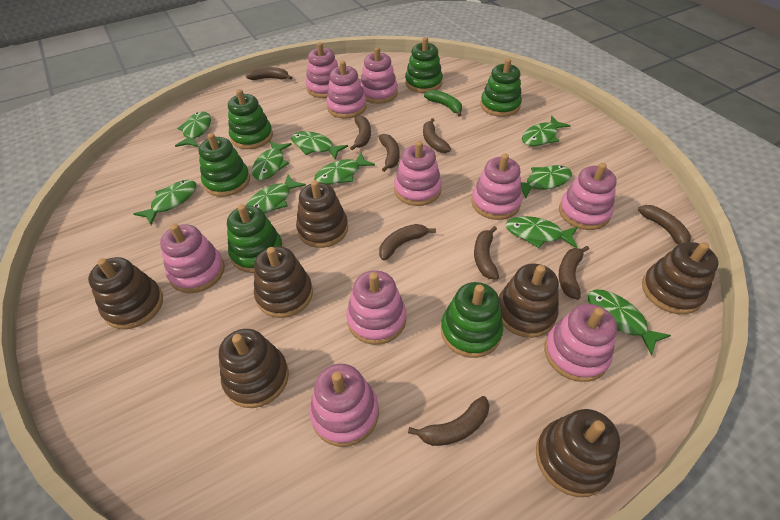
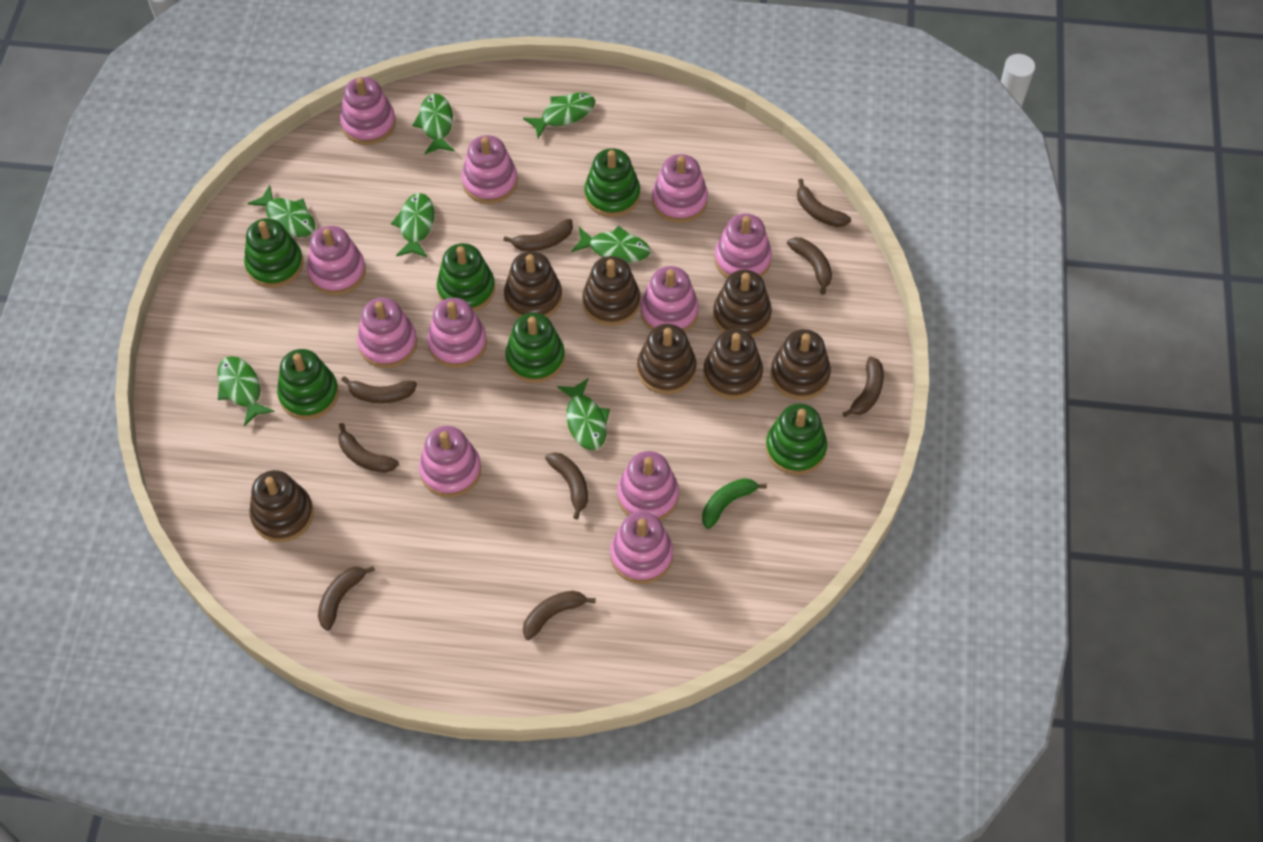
green fish: [133,180,196,225] [175,111,211,147] [246,175,306,213] [252,141,292,180] [291,131,348,160] [314,152,375,185] [506,216,578,248] [521,165,572,199] [522,116,571,146] [588,290,671,356] = 10 -> [217,356,275,426] [247,185,315,237] [391,193,434,258] [412,94,455,154] [523,93,595,138] [557,378,610,450] [571,226,650,263] = 7
pink stacking toy: [160,224,225,293] [306,42,338,98] [309,364,379,447] [326,61,366,119] [346,270,406,345] [361,47,398,104] [394,141,442,206] [471,154,522,220] [544,304,617,382] [559,163,617,230] = 10 -> [307,226,366,295] [340,77,396,145] [357,298,417,368] [419,426,481,497] [427,298,487,368] [462,135,518,204] [610,511,673,584] [617,451,679,521] [640,266,699,332] [652,154,708,223] [714,213,772,278] = 11

